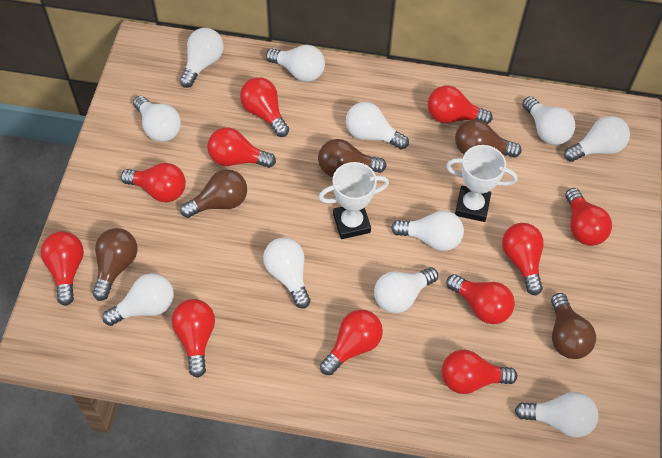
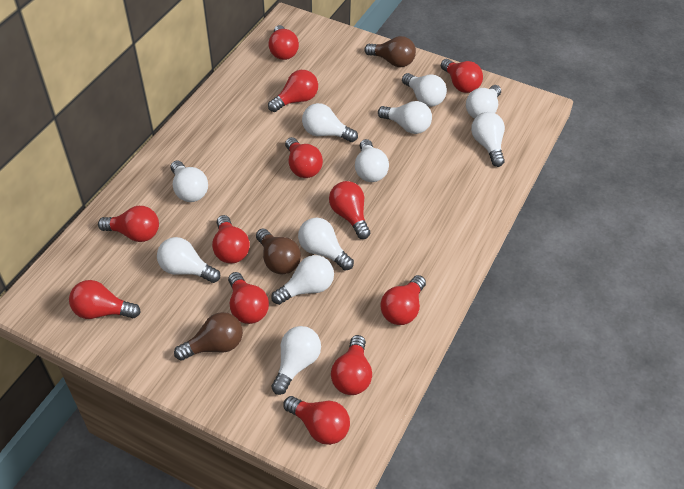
brown light bulb: [92,228,137,301] [180,169,247,218] [318,139,387,177] [455,119,522,158] [551,293,596,359] = 5 -> [174,312,243,361] [256,228,301,274] [364,36,416,67] = 3
red light bulb: [41,231,84,306] [121,163,186,202] [172,299,215,378] [207,128,276,168] [240,77,289,137] [320,309,383,375] [428,86,493,124] [442,350,517,394] [446,274,515,324] [502,223,544,296] [565,188,612,246] = 11 -> [69,280,141,319] [98,206,159,242] [212,215,250,263] [228,272,269,324] [268,25,299,60] [268,70,318,112] [283,396,350,445] [285,137,323,178] [329,181,370,239] [331,335,372,395] [380,275,426,325] [441,59,483,93] = 12
white trophy: [318,162,389,239] [446,145,518,222] = 2 -> none = 0

